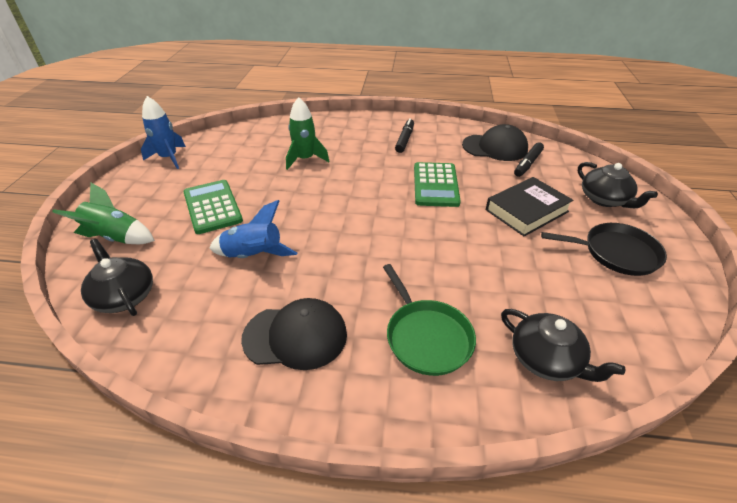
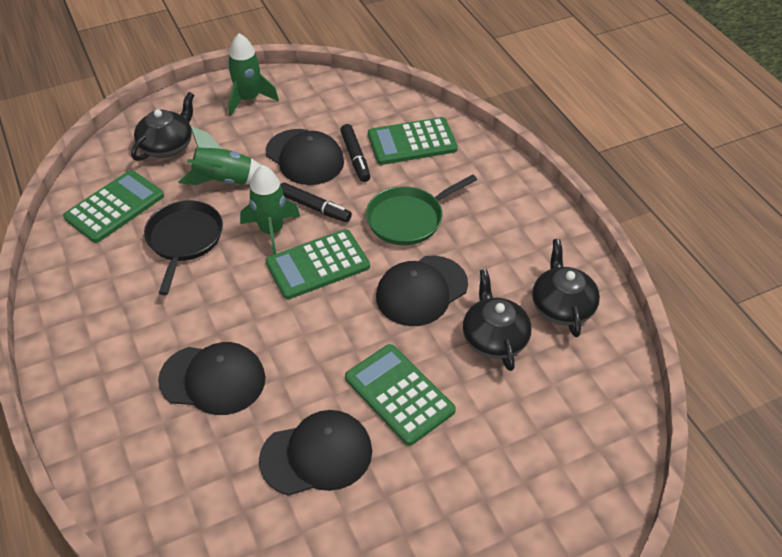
black book: [486,177,573,237] = 1 -> none = 0
black cap: [241,298,347,370] [462,124,528,161] = 2 -> [158,342,266,415] [259,410,372,496] [266,129,344,185] [376,255,468,326] = 4
blue rocket: [141,96,186,169] [209,200,297,258] = 2 -> none = 0
green calculator: [183,180,243,234] [414,162,461,207] = 2 -> [63,170,164,243] [265,229,370,299] [345,344,456,446] [368,117,458,165] = 4
green rocket: [52,183,155,244] [286,97,330,170] = 2 -> [179,126,261,185] [228,33,279,116] [240,165,300,255] = 3

